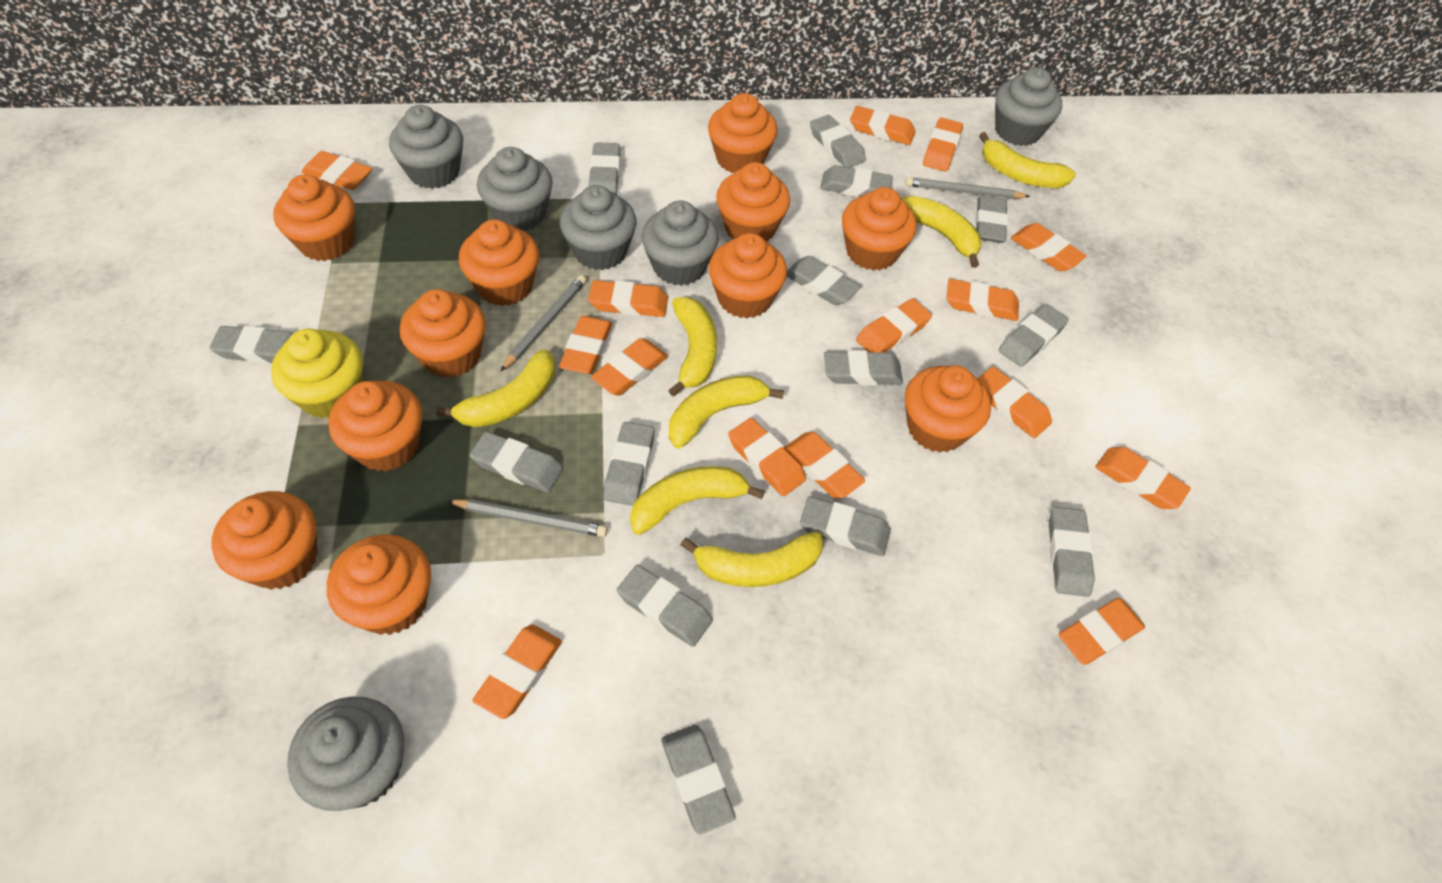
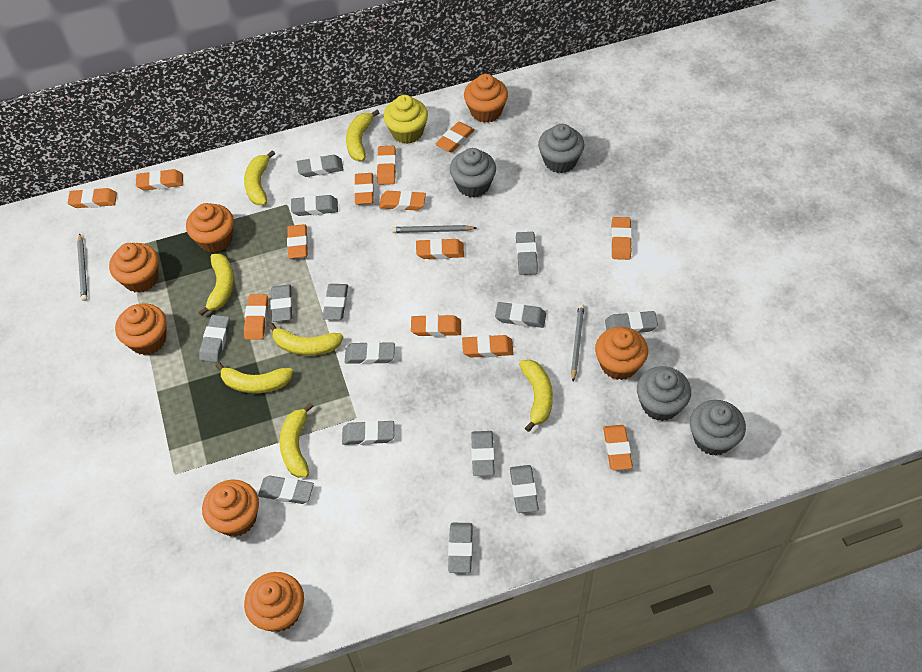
grey cupcake: [287,696,404,811] [389,105,463,189] [477,147,553,230] [560,185,637,270] [641,201,719,286] [995,67,1062,146] = 6 -> [450,148,496,198] [538,124,584,173] [637,366,691,421] [690,400,746,456] = 4
orange cupcake: [211,491,317,590] [274,174,355,261] [327,535,431,635] [328,381,422,471] [400,289,486,378] [459,219,539,306] [708,93,778,173] [709,233,787,318] [716,162,790,242] [842,187,917,271] [905,365,991,453] = 11 -> [109,243,159,293] [115,303,167,355] [186,203,234,253] [202,480,259,537] [244,572,304,632] [464,74,508,123] [595,327,648,380] = 7
orange eraser: [302,151,373,190] [472,625,562,719] [559,316,612,374] [588,280,668,317] [591,338,668,396] [728,418,806,496] [784,432,865,498] [850,106,916,145] [856,298,932,352] [923,118,963,172] [946,279,1019,321] [977,366,1052,438] [1011,223,1087,271] [1059,598,1145,665] [1095,447,1191,509] = 15 -> [68,188,117,208] [136,169,183,190] [244,294,268,340] [287,224,308,258] [354,173,374,205] [377,146,396,185] [379,190,426,211] [411,314,461,337] [416,238,464,259] [436,122,475,153] [462,335,514,358] [603,425,633,470] [611,217,632,260] = 13

